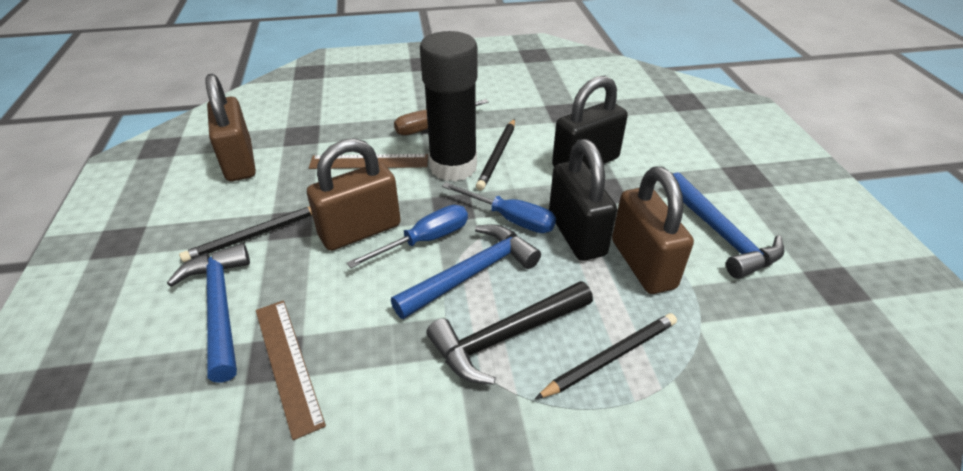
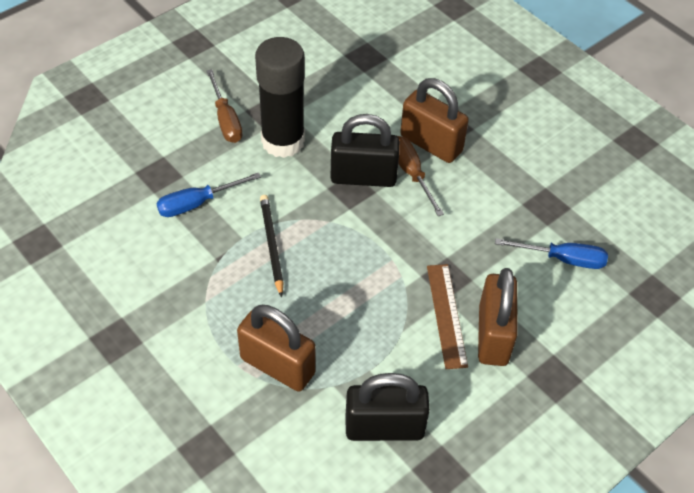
black hammer: [426,281,593,385] = 1 -> none = 0
black pencil: [179,206,312,262] [476,119,515,190] [535,313,677,399] = 3 -> [260,195,284,298] = 1
blue hammer: [167,243,250,383] [391,224,541,319] [673,172,785,279] = 3 -> none = 0
brown ruler: [256,301,326,440] [309,154,428,169] = 2 -> [427,264,468,369] = 1
brown screwdriver: [394,99,489,135] = 1 -> [206,69,243,143] [398,136,444,216] = 2

